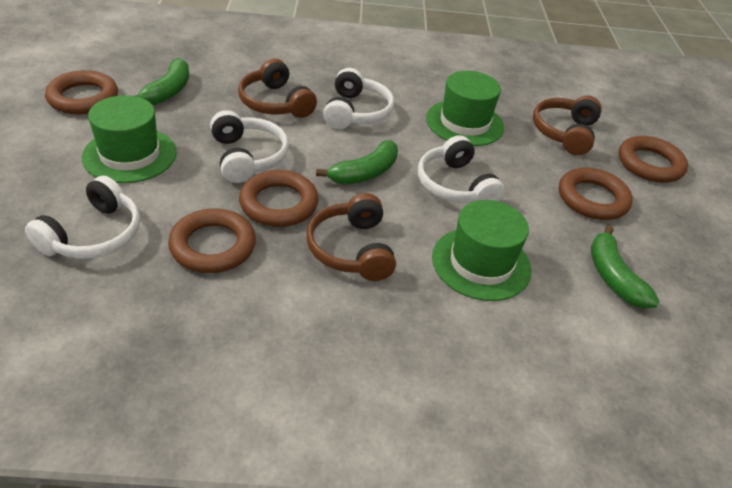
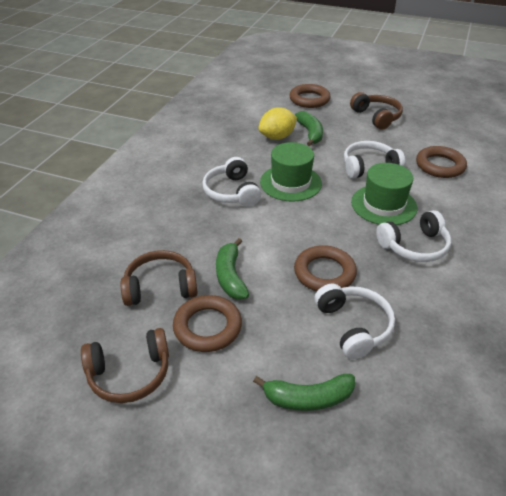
brown ring: [45,70,118,114] [168,208,256,273] [239,170,318,227] [559,168,633,220] [619,136,688,183] = 5 -> [173,295,242,352] [289,84,331,108] [294,245,357,291] [416,146,467,178] = 4
green hat: [82,95,176,183] [426,71,504,146] [432,200,531,301] = 3 -> [260,142,322,202] [351,163,417,225] = 2
yellow lemon: none = 0 -> [258,108,297,140] = 1

